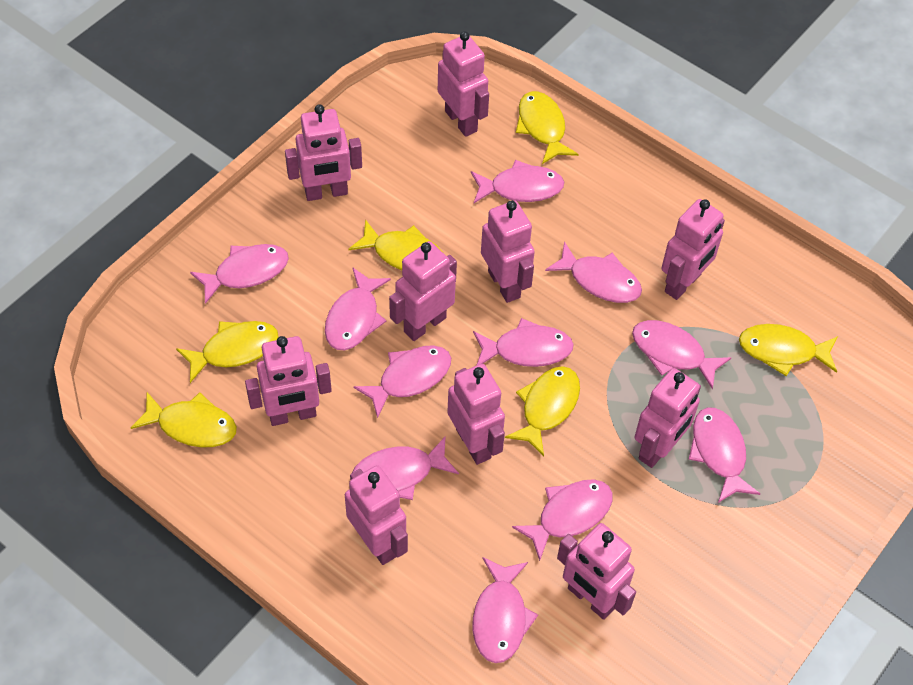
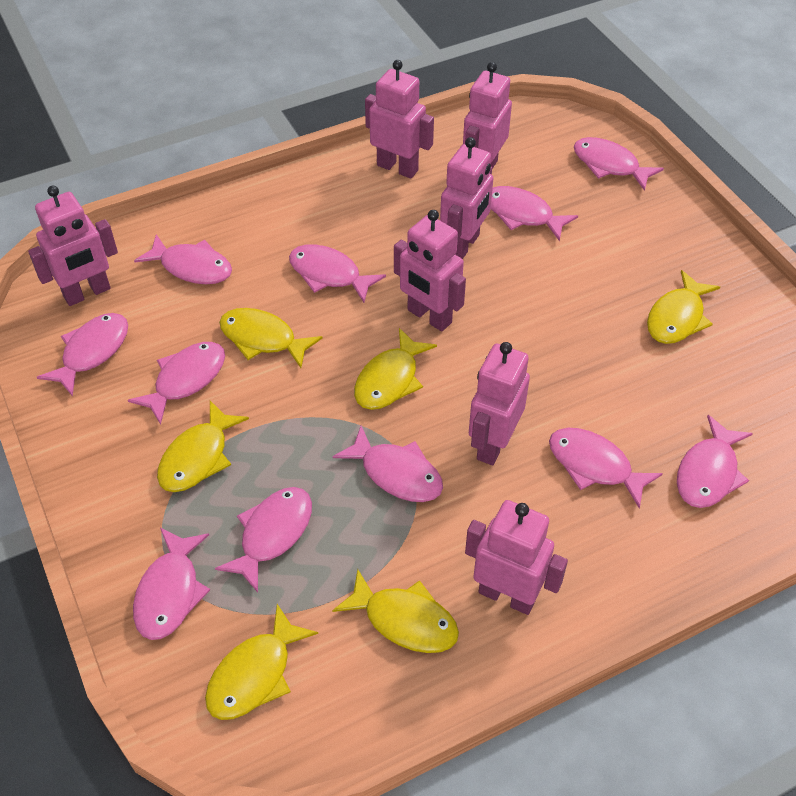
pink robot: [245,336,332,426] [285,104,362,201] [345,465,408,565] [389,241,457,341] [438,31,489,137] [447,364,505,465] [481,200,535,303] [557,523,636,620] [635,368,701,468] [661,199,725,300] = 10 -> [28,186,118,306] [365,60,434,179] [394,210,466,331] [440,137,493,259] [463,62,512,169] [465,500,568,615] [469,342,530,465] = 7

